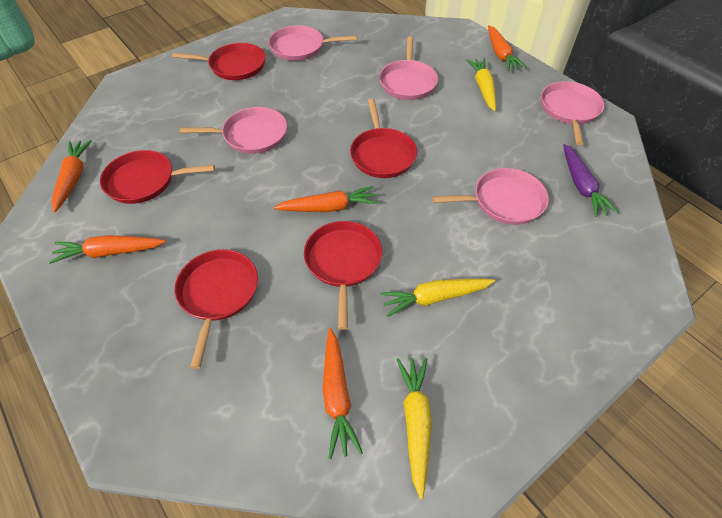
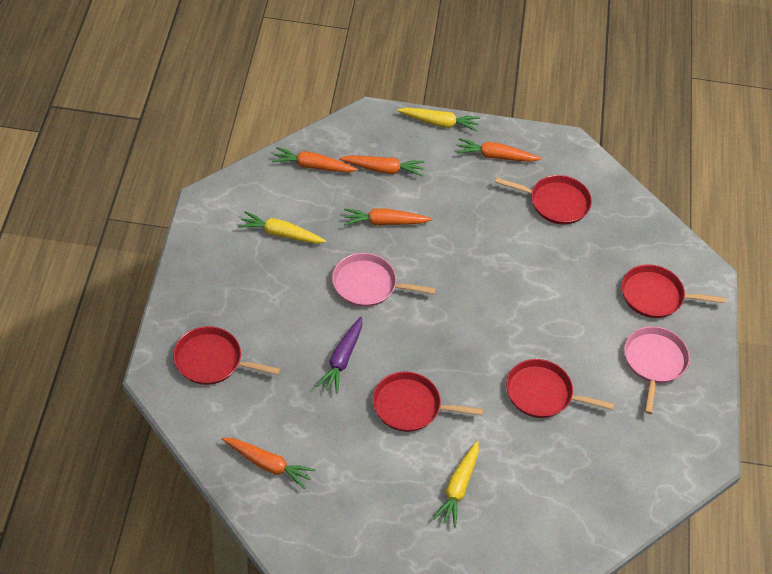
pink pan: [180,107,287,154] [269,25,357,61] [379,36,438,100] [432,168,549,225] [541,81,604,146] = 5 -> [332,253,436,307] [624,326,690,414] = 2

